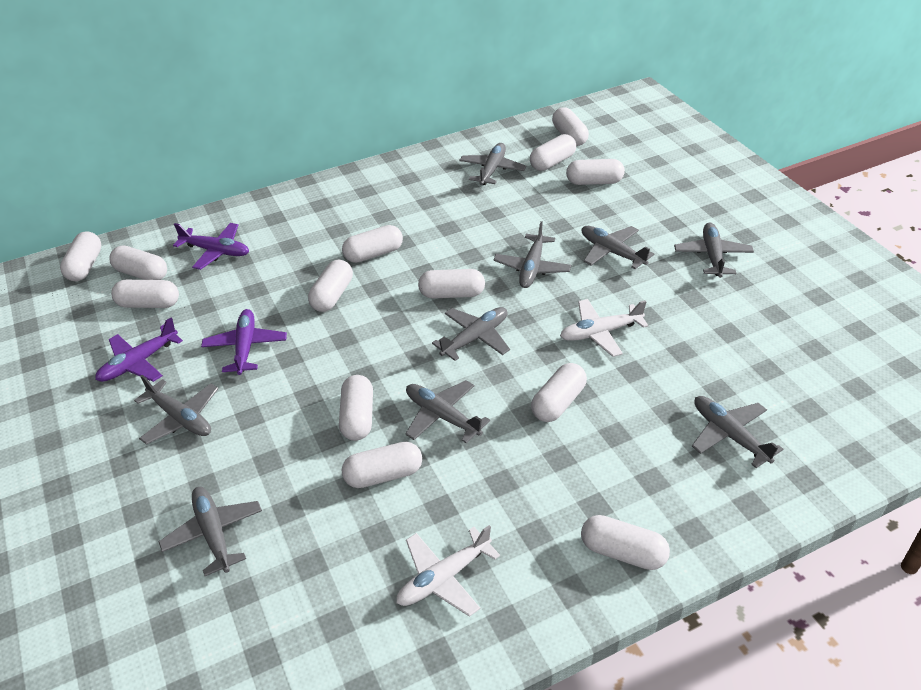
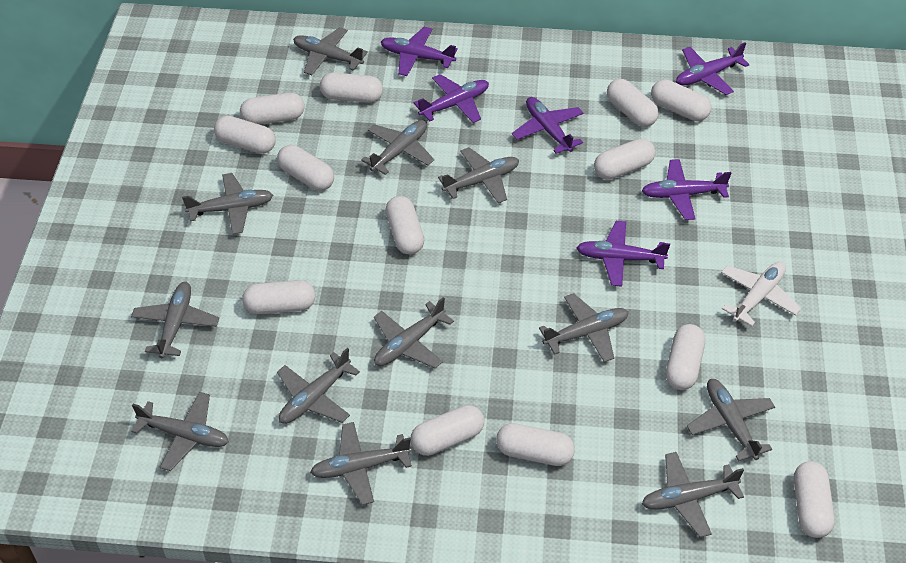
grey plane: [134,375,218,445] [158,487,262,576] [405,380,490,443] [432,307,510,361] [459,143,526,185] [493,221,571,288] [582,226,654,269] [674,223,754,278] [692,396,783,468] = 9 -> [131,282,219,358] [131,392,229,471] [182,173,273,234] [277,348,360,424] [293,27,368,75] [310,422,412,505] [361,120,434,175] [374,297,454,368] [438,147,519,203] [539,293,629,362] [642,452,744,537] [687,379,775,461] = 12
purple plane: [95,317,183,382] [173,223,249,270] [201,309,287,375] = 3 -> [381,27,458,76] [414,74,489,123] [512,97,584,154] [576,221,670,287] [642,159,731,220] [676,42,750,95] = 6
white plane: [396,525,500,617] [560,299,649,357] = 2 -> [721,261,801,326] = 1

